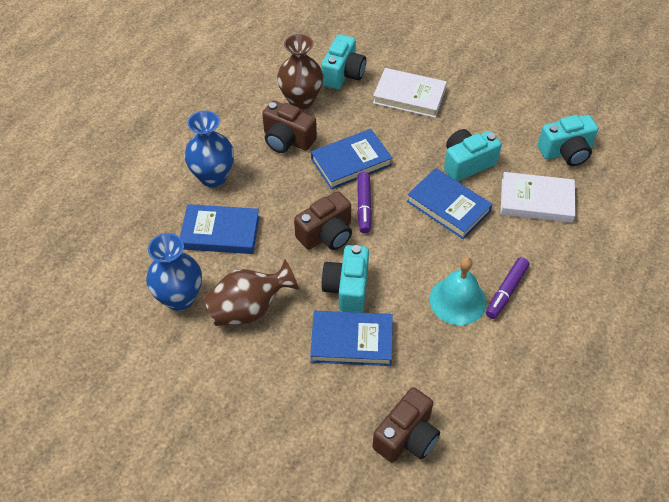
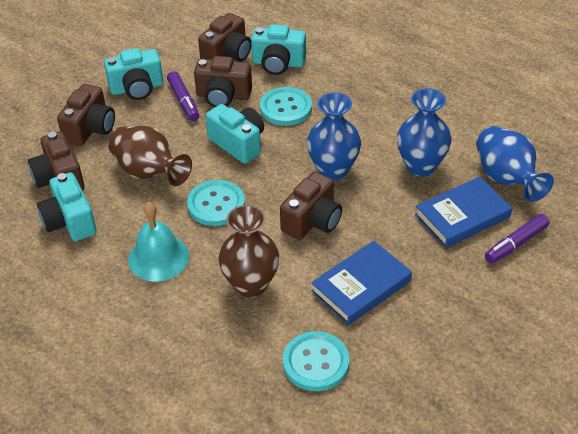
blue book: [180,204,260,254] [310,311,393,366] [311,129,392,189] [407,168,493,239] = 4 -> [311,240,412,325] [415,177,512,248] = 2
blue vase: [146,233,202,311] [184,110,234,188] = 2 -> [307,92,361,181] [397,88,451,177] [476,126,554,202] = 3
brown camera: [262,100,317,153] [294,191,352,250] [373,387,440,463] = 3 -> [28,131,85,191] [57,84,115,146] [194,56,252,107] [198,13,251,62] [280,171,342,240] = 5
turquoise button: none = 0 -> [187,180,245,226] [260,87,312,126] [283,331,349,391] = 3
white book: [373,68,447,118] [501,172,576,223] = 2 -> none = 0

